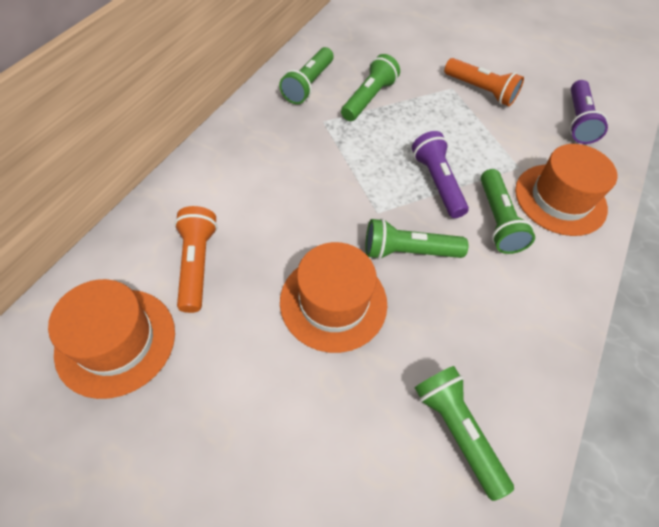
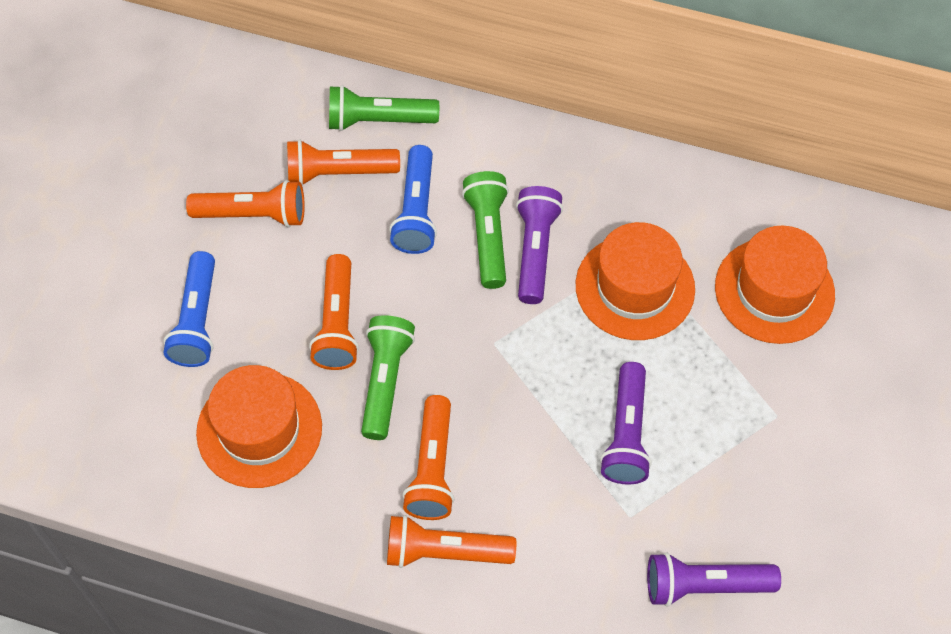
blue flashlight: none = 0 -> [163,251,215,367] [389,145,437,254] = 2
green flashlight: [279,47,334,104] [341,54,400,121] [365,218,468,260] [415,366,514,501] [481,169,535,254] = 5 -> [329,85,439,131] [361,315,415,440] [462,171,509,289] = 3
orange flashlight: [174,206,217,313] [444,58,524,106] = 2 -> [186,180,305,227] [287,139,400,185] [309,254,359,370] [387,515,516,568] [402,395,454,520] = 5
purple flashlight: [412,131,469,218] [570,80,608,144] = 2 -> [516,186,563,304] [600,362,652,485] [647,552,781,607] = 3

